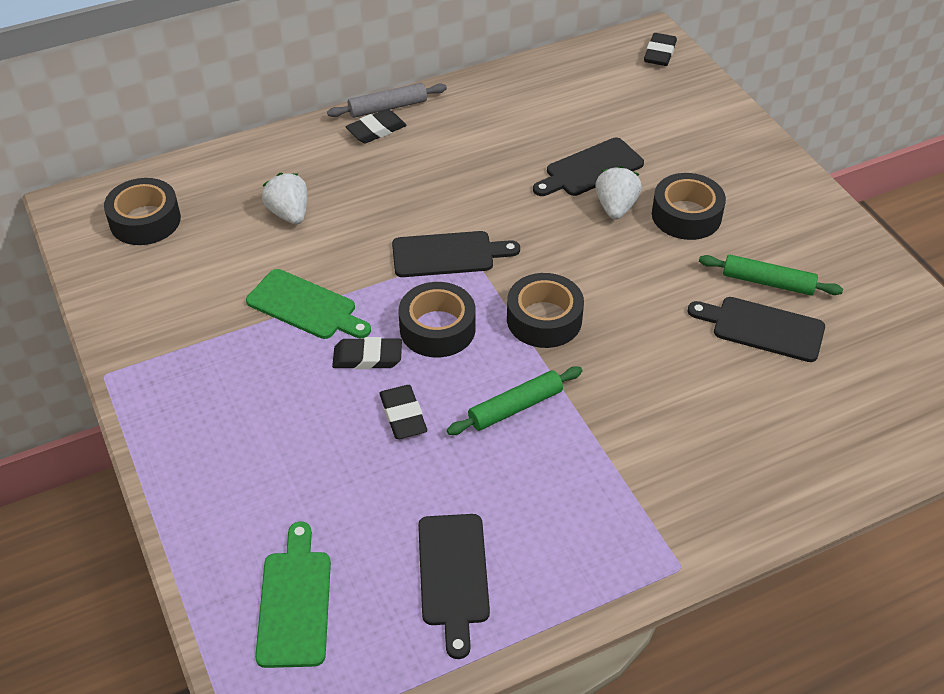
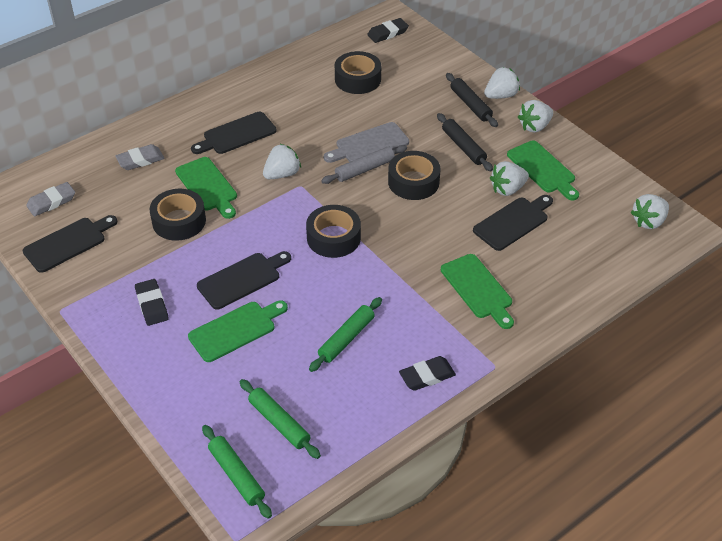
black eraser: [332,337,402,369] [345,109,407,143] [379,385,427,439] [644,33,677,66] = 4 -> [135,279,169,326] [367,18,409,43] [399,356,456,390] = 3
black rolling pin: none = 0 -> [437,113,493,171] [446,73,498,127] = 2
green cutting board: [246,269,371,339] [255,521,331,668] = 2 -> [175,157,237,219] [188,300,288,362] [441,254,514,329] [507,140,579,200] = 4
green rolling pin: [447,366,582,435] [699,255,843,295] = 2 -> [202,425,272,519] [240,379,321,459] [309,297,382,372] = 3
grey cutting board: none = 0 -> [324,122,409,163] = 1
grey eraser: none = 0 -> [26,182,75,217] [115,144,165,170] = 2
white strawberry: [262,173,308,224] [595,166,642,219] = 2 -> [263,144,301,179] [484,67,520,99] [490,161,529,196] [518,100,553,133] [631,194,669,229] = 5

